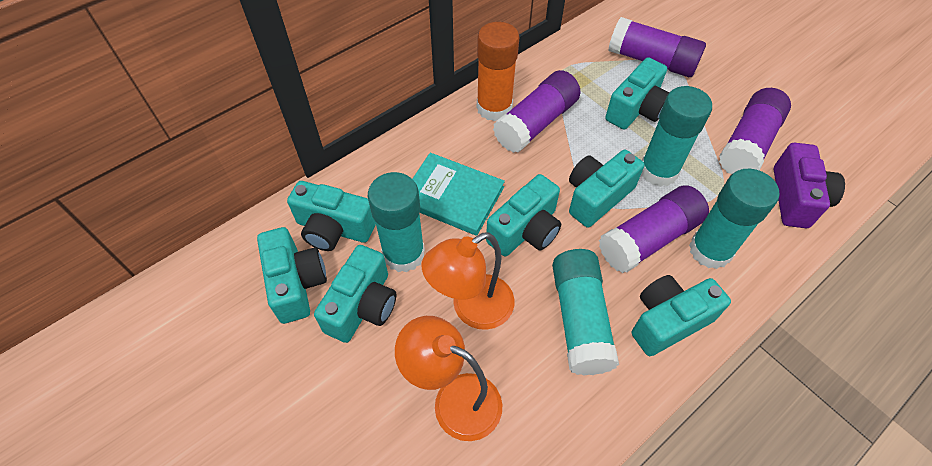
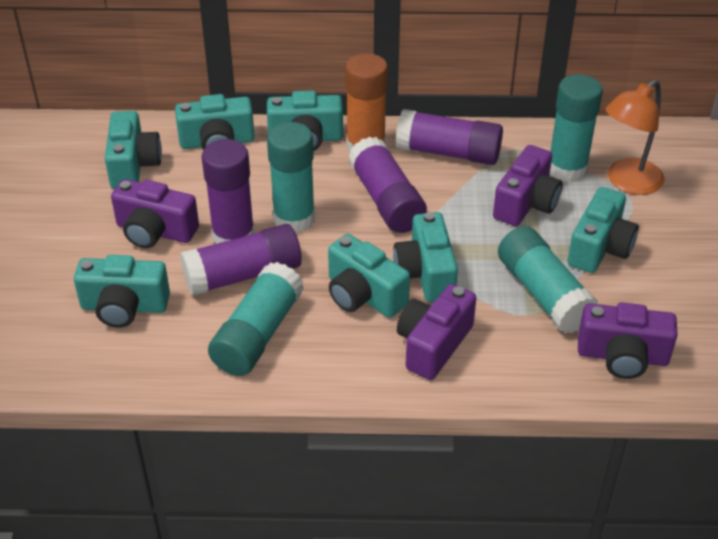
orange lamp: [395,316,502,441] [422,232,515,330] = 2 -> [605,80,664,195] = 1
purple camera: [774,143,845,228] = 1 -> [111,179,199,248] [397,284,476,380] [493,145,563,226] [578,302,678,379] = 4
turquoise book: [412,153,505,236] = 1 -> none = 0

